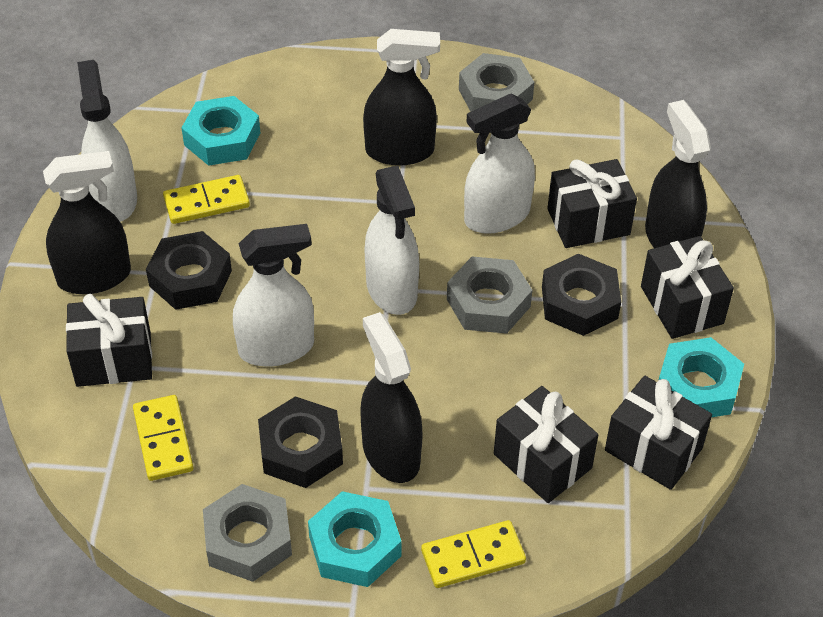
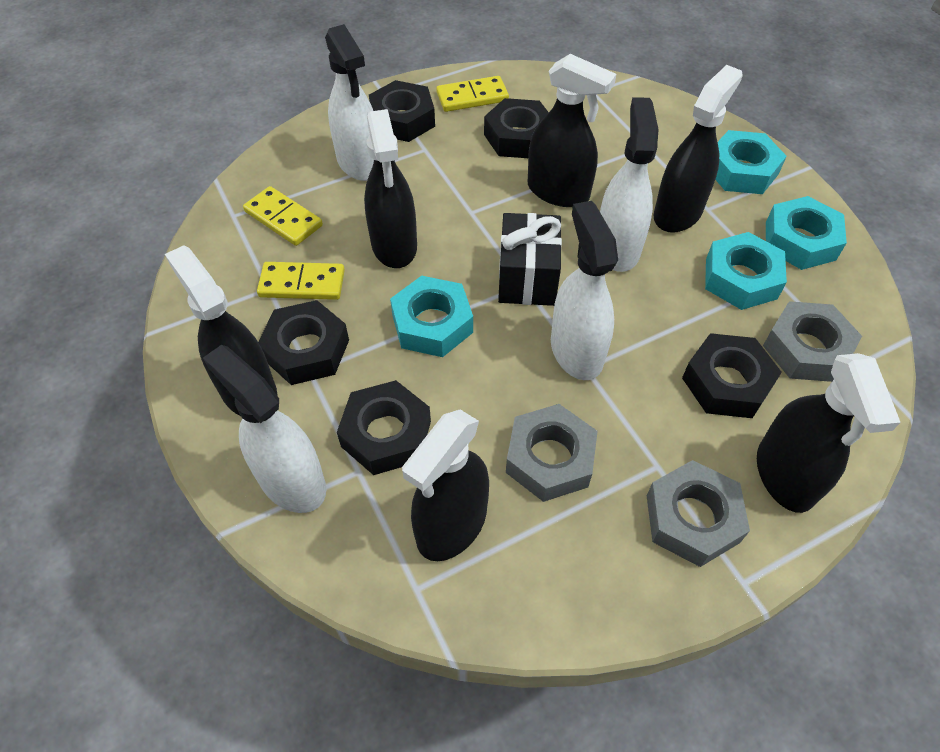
black gift: [66,294,152,387] [494,386,598,503] [547,159,637,248] [605,376,712,490] [641,236,734,339] = 5 -> [498,213,562,306] = 1
black nut: [146,231,232,310] [258,396,343,488] [542,254,621,336] = 3 -> [258,300,349,385] [337,380,431,475] [369,80,435,142] [484,98,549,158] [682,333,782,418] = 5
black spray bottle: [43,151,131,294] [360,312,423,483] [363,29,440,166] [645,100,711,248] = 4 -> [165,245,277,416] [364,109,417,268] [402,409,489,561] [528,54,616,207] [654,65,743,233] [757,353,901,513] = 6
turquoise nut: [182,96,260,166] [308,491,402,587] [658,337,744,417] = 3 -> [390,276,473,357] [705,232,787,310] [715,130,787,194] [766,196,847,270] = 4

